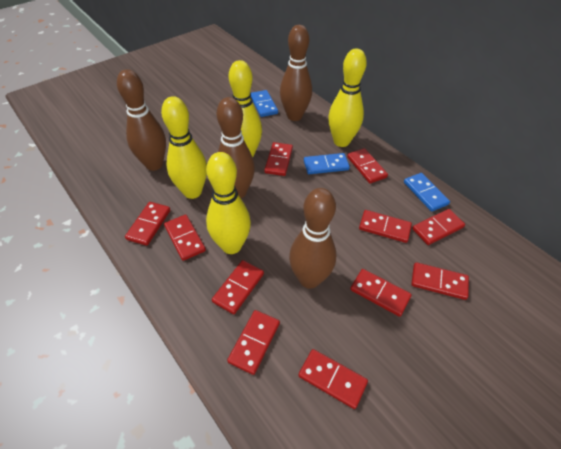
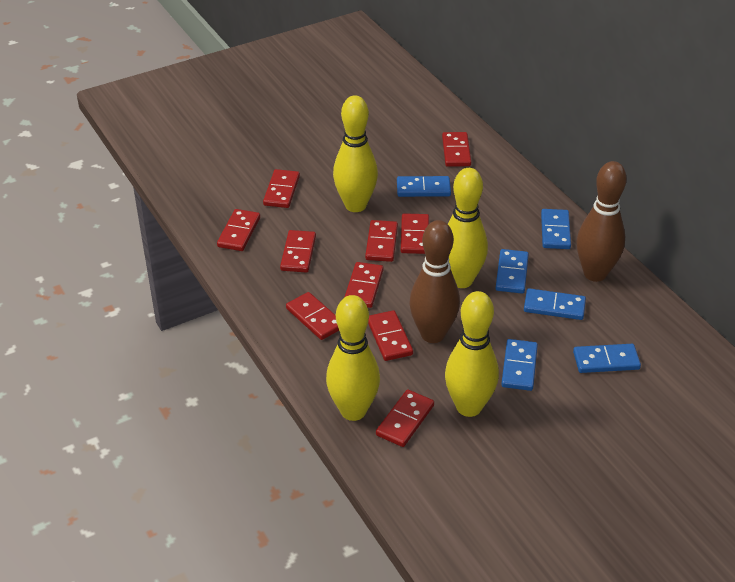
blue domino: [251,90,278,117] [304,153,350,174] [404,173,450,212] = 3 -> [397,176,451,197] [496,249,529,294] [501,339,538,391] [524,288,586,320] [541,209,571,249] [573,344,641,373] = 6
brown bowling pin: [117,69,166,171] [217,97,255,198] [280,25,312,121] [289,188,336,289] = 4 -> [409,220,460,343] [577,161,627,282] = 2
red domino: [125,202,170,246] [164,214,206,261] [212,260,264,314] [227,310,280,375] [264,142,293,176] [298,349,368,409] [347,148,388,183] [350,269,412,317] [359,210,412,243] [411,262,469,300] [412,209,465,245] = 11 -> [217,209,260,251] [263,169,300,208] [280,230,316,273] [286,292,339,340] [344,262,383,308] [365,220,398,262] [368,310,413,361] [376,390,434,447] [401,213,429,254] [442,132,471,167] = 10

